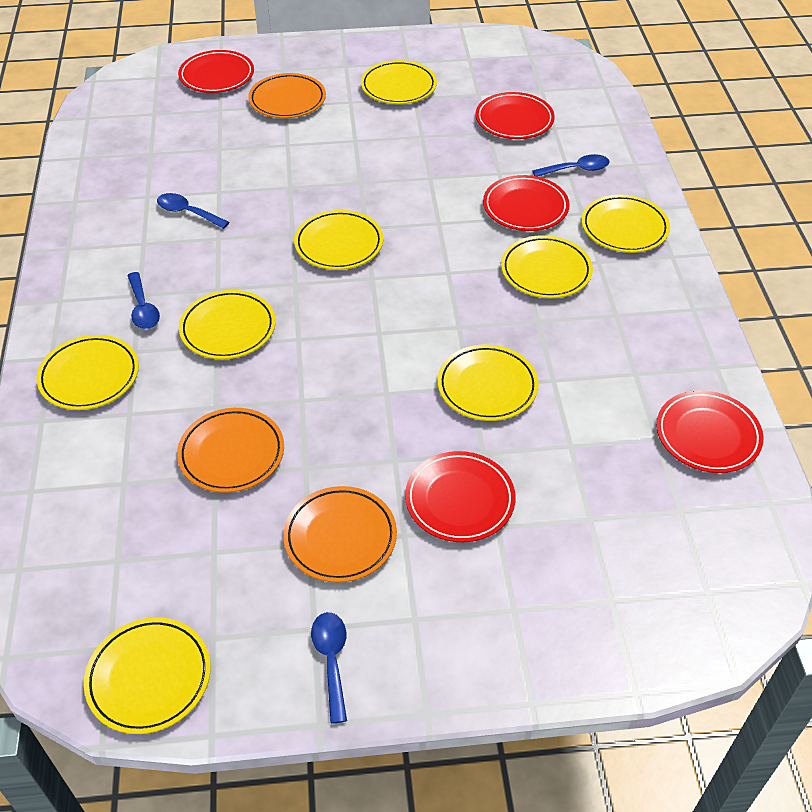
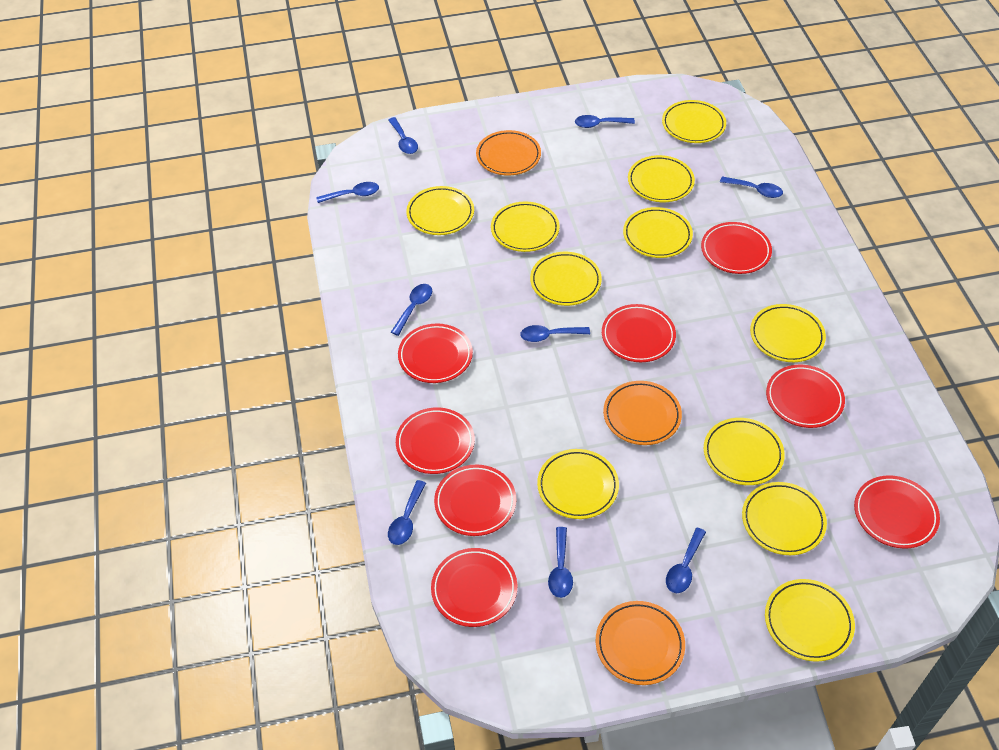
blue spoon: [127,272,160,329] [157,193,229,229] [311,612,347,723] [532,154,610,177] = 4 -> [316,182,379,203] [388,117,418,154] [388,480,426,545] [391,284,432,336] [520,325,590,342] [548,527,573,598] [575,115,635,128] [666,528,706,593] [720,176,783,198] = 9
red plate: [178,50,254,93] [405,451,516,542] [475,92,555,139] [483,175,570,231] [656,390,763,473] = 5 -> [396,407,475,474] [398,323,473,383] [431,548,517,627] [434,464,516,536] [602,304,676,362] [701,222,772,274] [766,365,845,428] [854,475,940,549] = 8
yellow plate: [37,335,139,410] [84,617,211,734] [179,290,276,359] [294,210,383,270] [361,60,437,104] [437,345,539,421] [501,235,593,298] [581,194,670,253] = 8 -> [406,186,474,235] [491,201,560,252] [530,252,602,306] [537,449,619,519] [623,207,693,258] [628,155,695,202] [662,100,726,143] [704,418,785,485] [742,482,827,555] [750,304,826,362] [765,579,855,662] = 11

